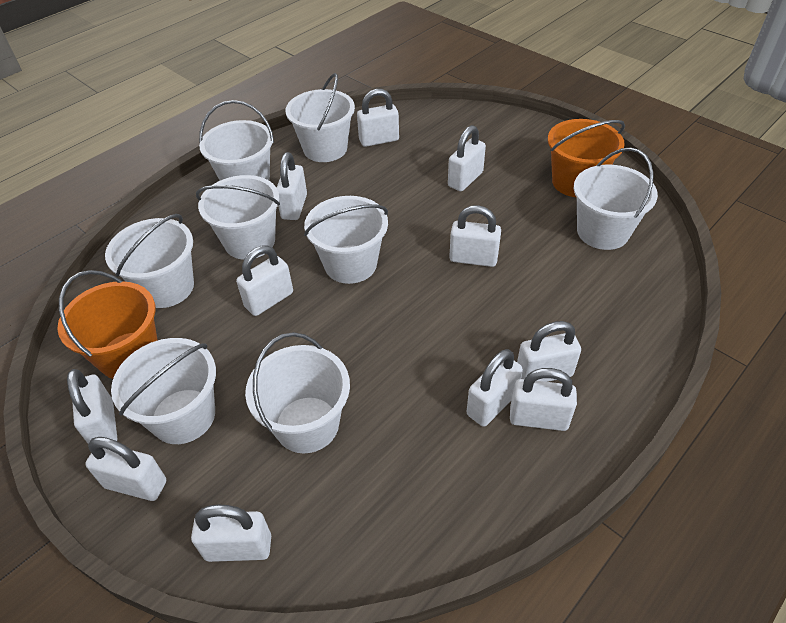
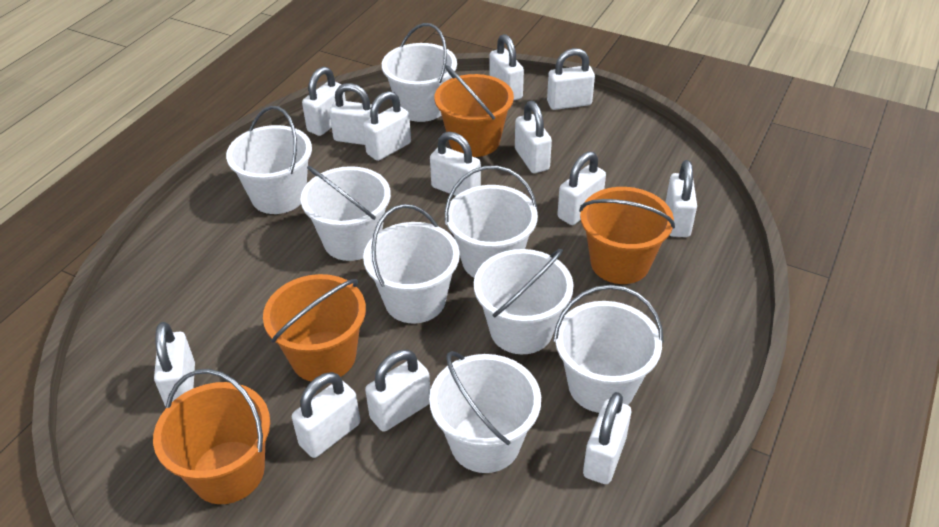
orange bucket: [57,270,158,379] [548,119,625,197] = 2 -> [153,369,270,504] [263,274,366,382] [435,65,514,157] [579,187,675,284] = 4
white padlock: [67,369,117,444] [85,437,166,501] [191,505,271,562] [236,246,293,316] [277,152,307,220] [357,89,399,147] [448,125,486,191] [449,205,501,267] [467,349,523,426] [510,368,577,431] [517,321,581,382] = 11 -> [154,322,195,407] [292,372,360,458] [302,67,346,136] [329,83,372,145] [363,91,411,161] [365,350,430,432] [430,132,481,196] [490,34,524,101] [515,101,552,173] [547,48,595,110] [557,151,606,225] [583,392,631,484] [665,160,697,237] = 13

